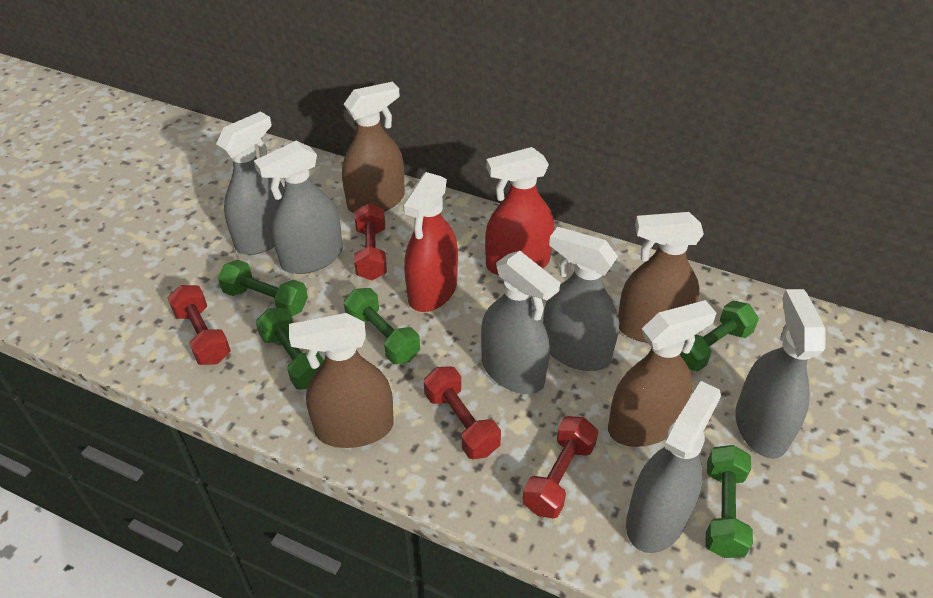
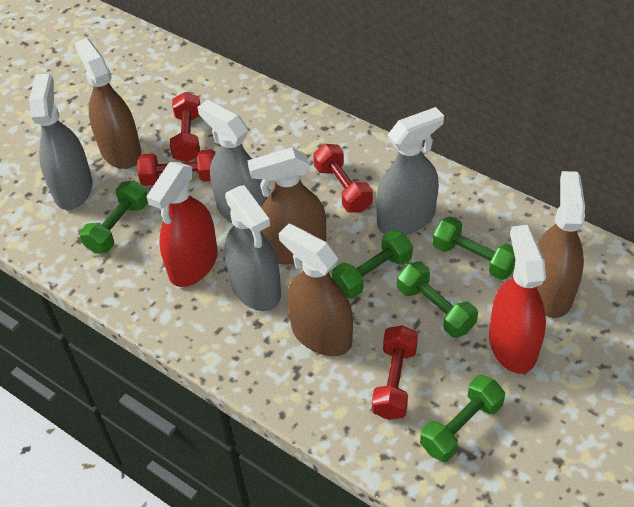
grey spray bottle: [216,111,284,255] [254,141,343,274] [481,251,560,394] [543,227,619,371] [626,381,721,553] [735,289,825,459] = 6 -> [29,73,92,210] [197,100,268,224] [224,185,281,311] [376,107,444,235] = 4

